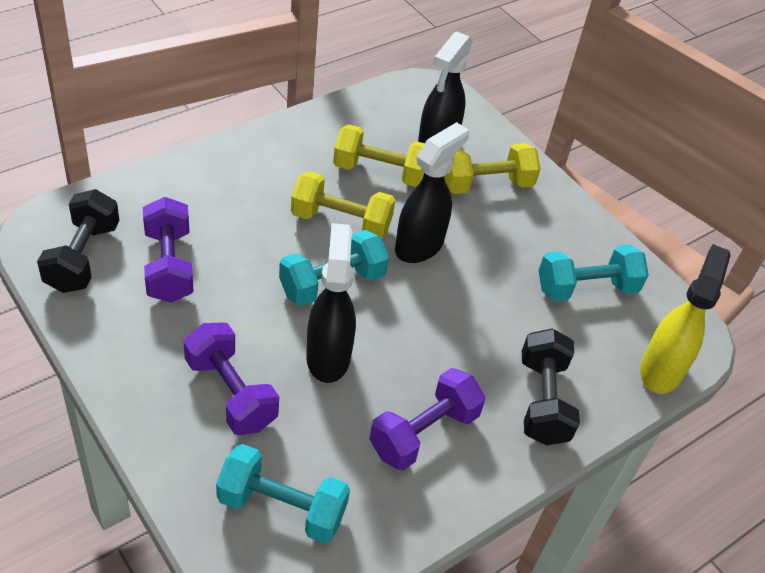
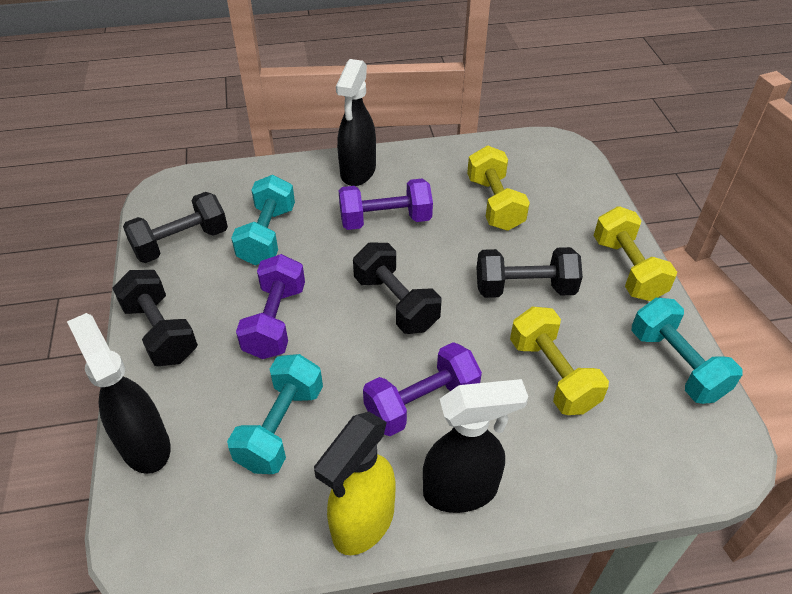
black dumbbell: [37,189,120,293] [522,328,580,445] = 2 -> [112,270,198,366] [123,192,228,263] [353,242,441,334] [477,247,583,298] = 4

